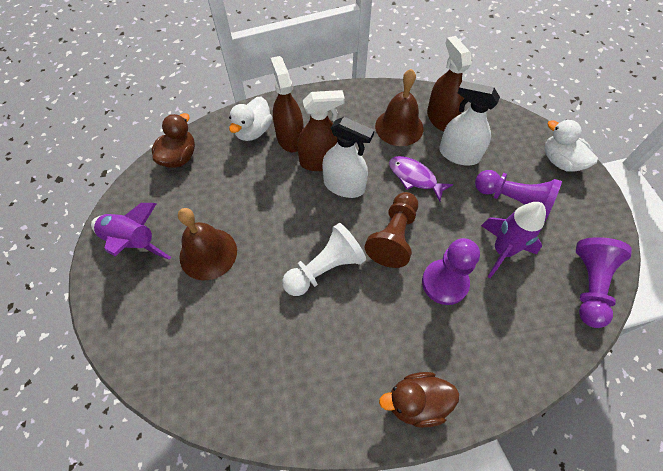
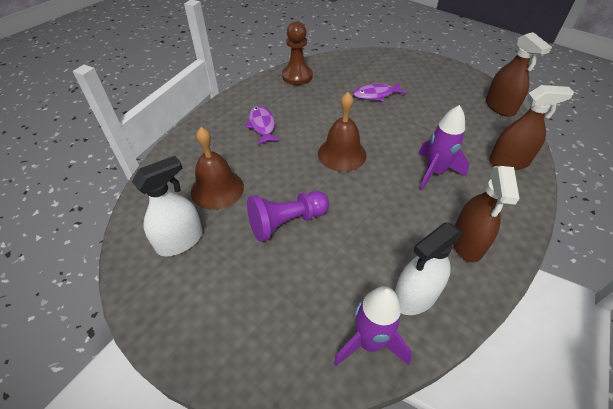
brown duck: [152,113,195,168] [379,372,459,428] = 2 -> none = 0
purple fish: [389,156,454,201] = 1 -> [245,106,280,145] [353,82,407,101] = 2
purple pawn: [422,238,480,305] [475,170,562,221] [576,237,632,328] = 3 -> [247,191,329,242] = 1
white duck: [229,96,272,141] [545,119,598,172] = 2 -> none = 0
white pawn: [282,223,366,296] = 1 -> none = 0

